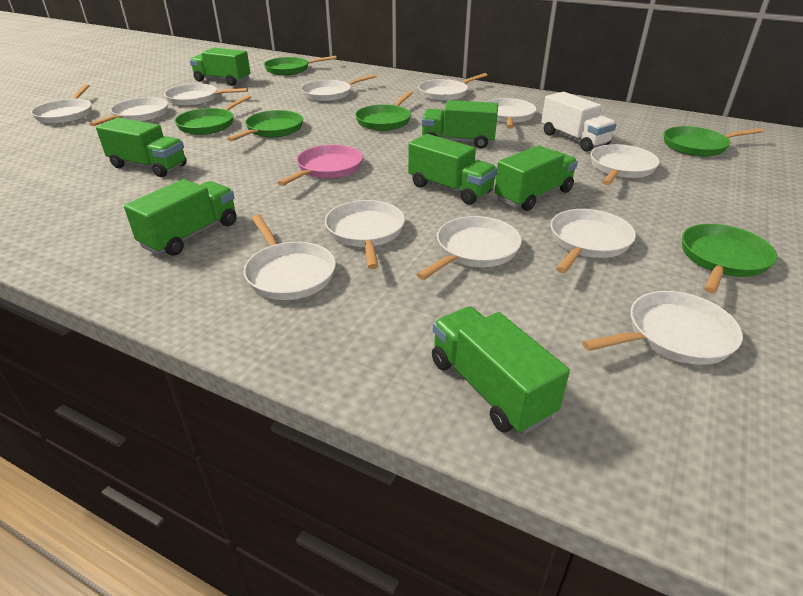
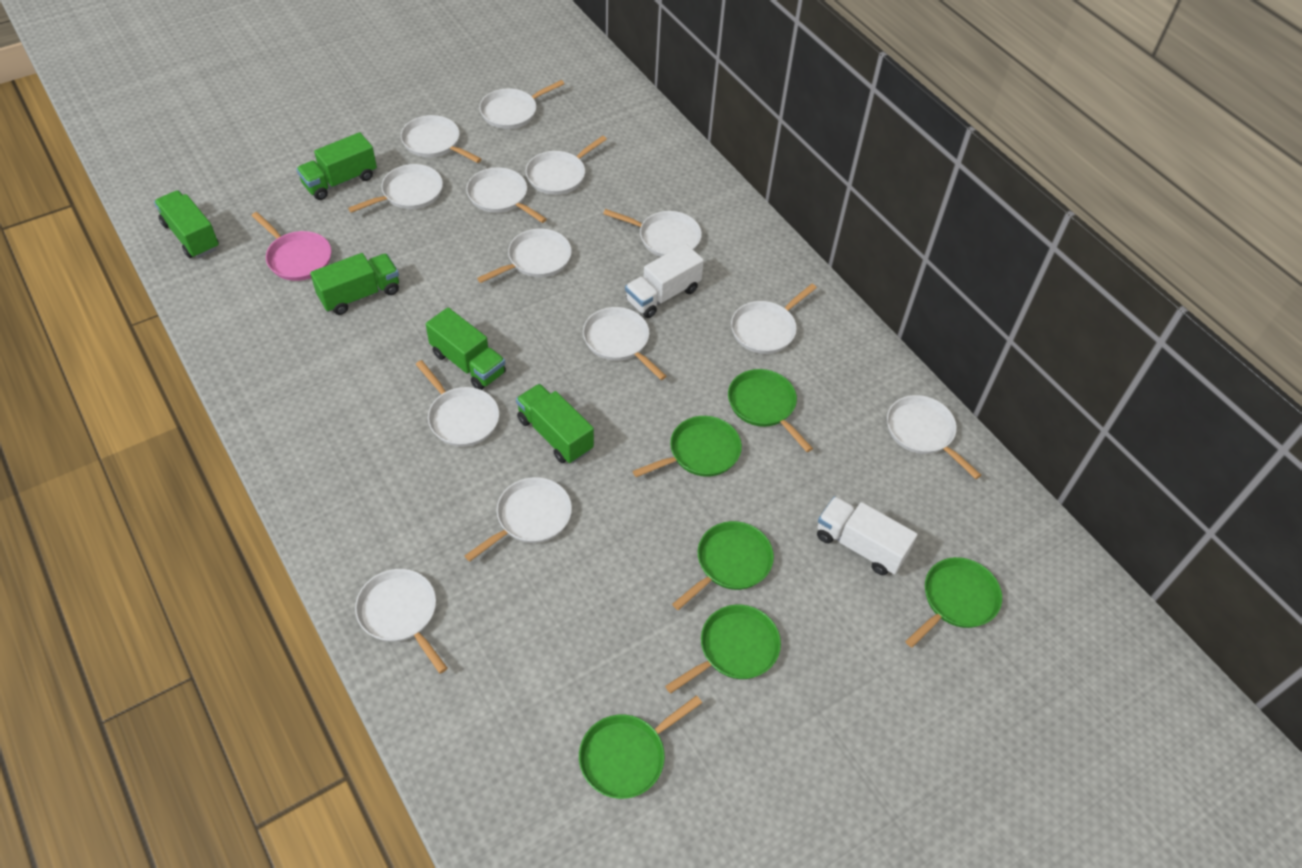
green truck: [96,117,187,177] [124,179,237,256] [190,48,250,86] [408,134,497,205] [421,100,498,149] [432,306,570,434] [495,145,578,211] = 7 -> [154,190,219,258] [296,132,377,200] [310,253,399,315] [426,307,506,390] [516,384,594,464] = 5
white pan: [31,84,92,124] [90,97,168,126] [164,83,248,106] [244,215,336,300] [301,74,377,102] [325,200,405,269] [417,216,522,280] [418,73,488,101] [486,98,537,129] [550,209,636,273] [582,291,743,365] [591,144,660,185] = 12 -> [348,164,443,213] [355,569,447,674] [401,115,481,163] [416,360,499,447] [465,477,572,562] [466,167,547,223] [477,228,572,283] [479,80,564,129] [525,136,607,195] [583,307,667,380] [603,209,702,257] [731,284,817,354] [887,395,981,479] = 13
white truck: [541,92,617,152] = 1 -> [625,244,704,318] [817,496,918,575] = 2

